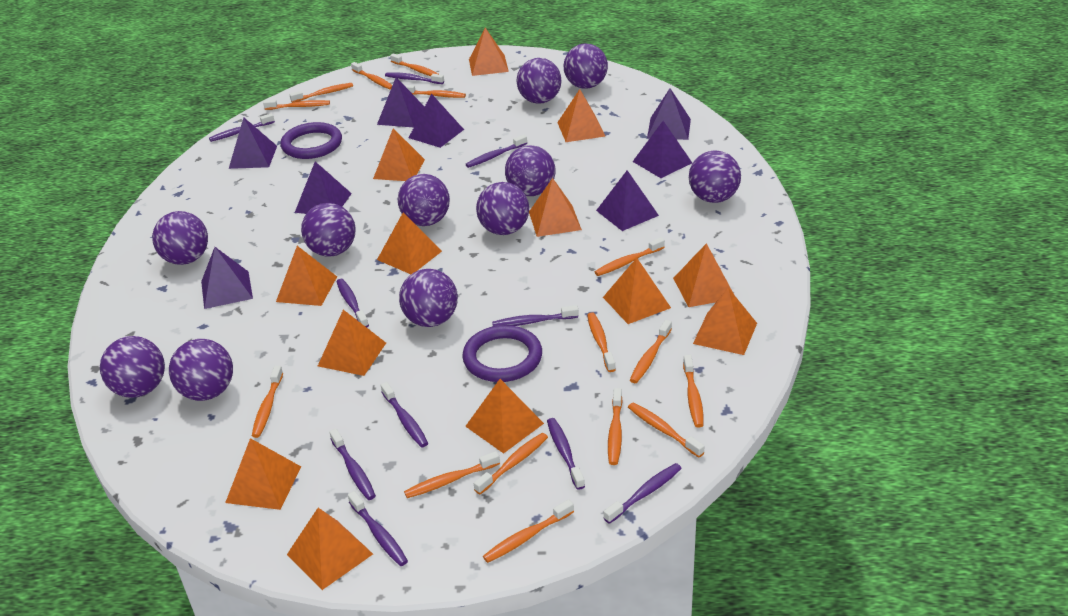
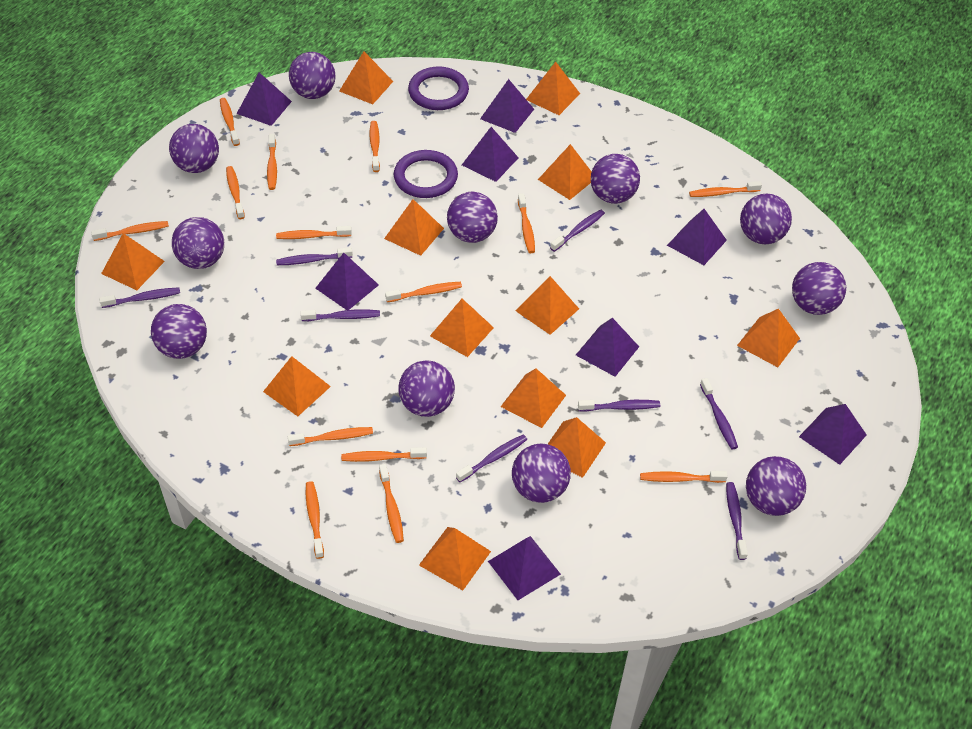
orange pyramid: [225,438,301,510] [276,246,337,306] [287,508,373,590] [318,310,386,376] [373,128,425,181] [377,213,442,274] [465,379,544,454] [469,28,509,76] [529,178,582,237] [557,89,606,142] [603,258,671,324] [673,243,734,307] [693,288,757,355] = 13 -> [101,233,165,290] [263,356,331,416] [339,51,393,104] [384,199,444,256] [419,527,491,591] [430,299,494,357] [501,368,566,428] [516,276,579,335] [526,62,580,115] [538,144,592,200] [548,417,606,478] [737,309,800,367] = 12
orange toothbrush: [252,366,283,438] [263,100,330,110] [289,83,353,103] [351,62,393,90] [390,53,438,76] [404,85,466,98] [404,451,500,498] [474,433,548,494] [483,499,574,563] [587,312,616,372] [594,237,665,276] [608,388,623,465] [628,403,704,457] [630,320,672,383] [683,355,704,428] = 15 -> [91,221,169,241] [220,98,240,146] [226,166,245,219] [267,134,277,190] [276,226,352,239] [288,427,373,446] [306,481,324,559] [341,447,427,462] [370,121,380,172] [379,464,404,543] [385,282,462,302] [518,193,535,253] [640,471,728,483] [689,181,762,197] = 14
purple toothbrush: [209,113,275,142] [329,429,376,500] [336,279,369,327] [348,491,408,566] [381,382,428,448] [385,72,444,84] [466,135,527,168] [492,305,579,326] [547,418,585,490] [604,463,682,524] = 10 -> [99,287,180,308] [276,247,353,265] [300,309,380,321] [456,434,527,482] [550,210,605,252] [578,400,660,412] [700,378,738,450] [726,482,748,560] = 8

